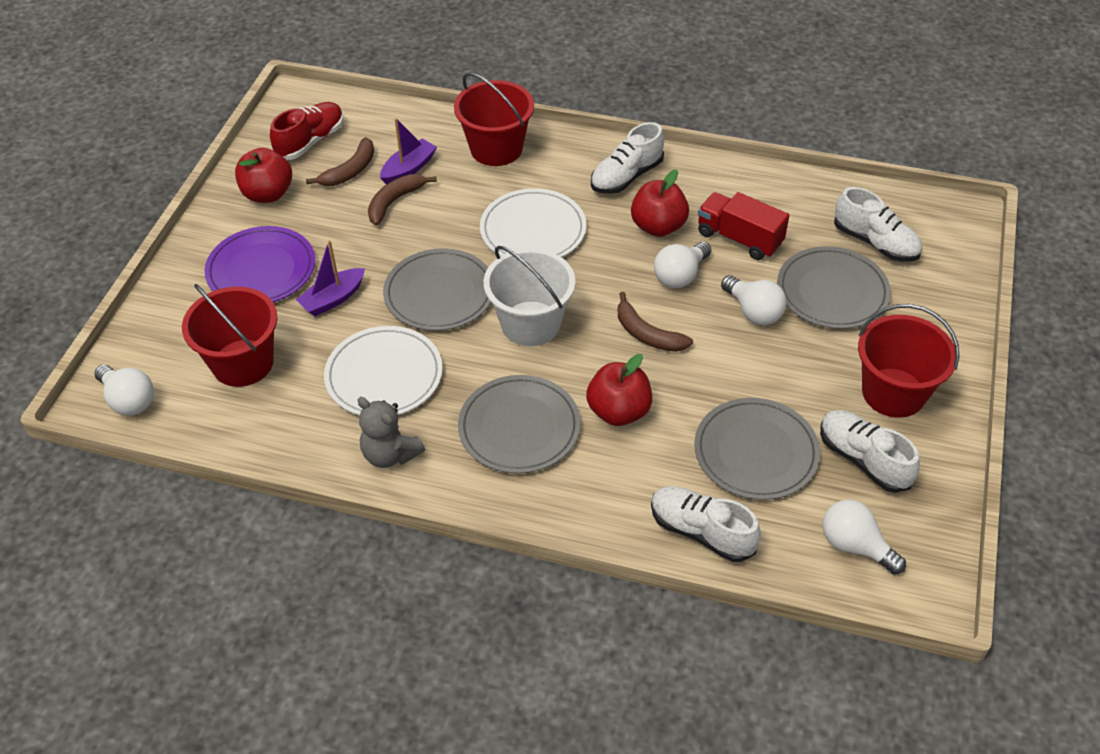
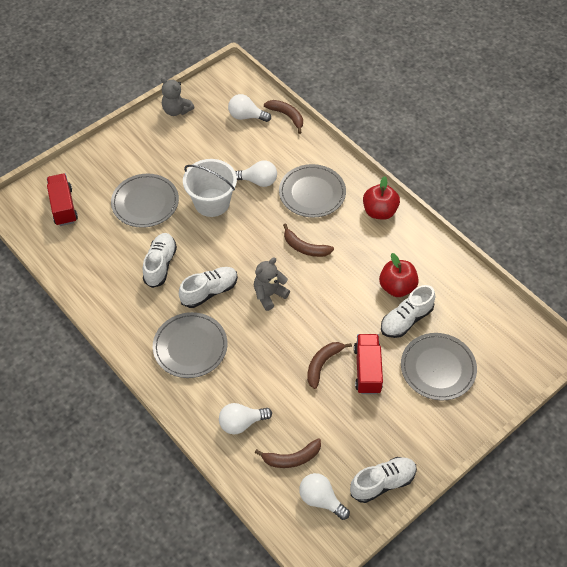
brown banana: [306,137,374,186] [368,174,437,225] [618,292,693,352] = 3 -> [255,438,321,468] [264,100,303,134] [283,224,334,257] [307,342,352,389] = 4
grey teddy bear: [357,397,425,468] = 1 -> [161,77,194,116] [254,257,290,311] = 2
purple boat: [296,240,365,316] [380,118,437,184] = 2 -> none = 0
purple plate: [204,226,315,302] = 1 -> none = 0
red apple: [235,148,292,203] [586,354,652,426] [631,169,689,237] = 3 -> [363,176,400,220] [379,253,419,297] = 2
red bucket: [182,284,278,387] [454,72,534,166] [858,304,959,418] = 3 -> none = 0
red shoe: [270,102,343,160] = 1 -> none = 0
red truck: [698,192,789,260] = 1 -> [47,174,78,226] [354,334,383,394] = 2
white plate: [324,326,443,415] [480,188,587,257] = 2 -> none = 0

